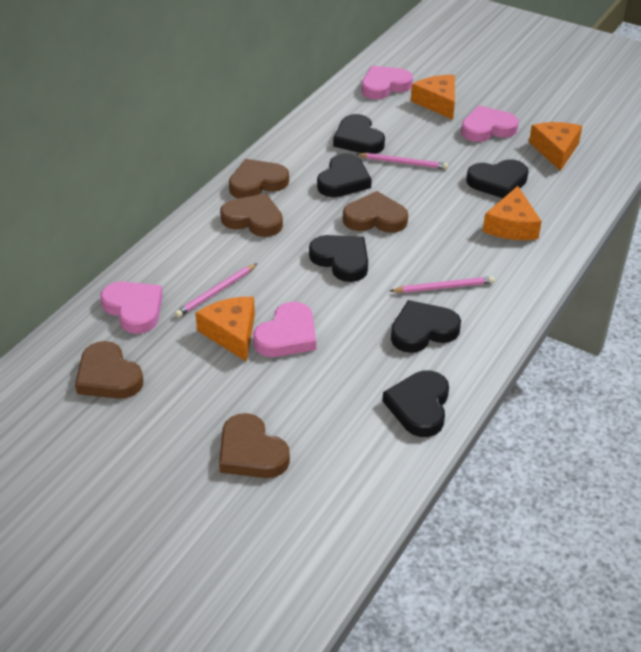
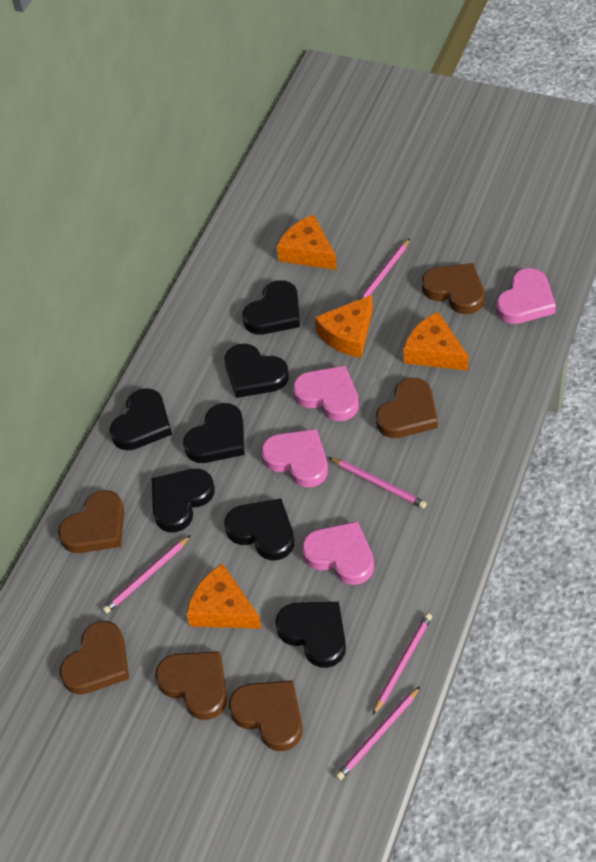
black heart: [309,235,368,282] [317,153,372,197] [333,114,385,154] [383,370,449,437] [391,300,461,353] [466,159,529,198] = 6 -> [110,388,172,450] [152,469,215,532] [183,403,245,463] [224,499,294,561] [225,344,289,398] [242,280,300,335] [275,602,346,668] = 7
brown heart: [75,341,143,399] [219,413,290,478] [220,193,283,237] [229,159,289,199] [343,191,408,233] = 5 -> [58,490,124,553] [60,621,129,695] [155,651,227,720] [229,680,303,751] [376,378,438,438] [422,263,484,314] = 6
pink pencil: [175,263,257,317] [356,153,448,169] [390,276,495,293] = 3 -> [102,535,191,614] [328,457,427,509] [335,686,420,780] [358,238,410,300] [373,613,432,715] = 5

